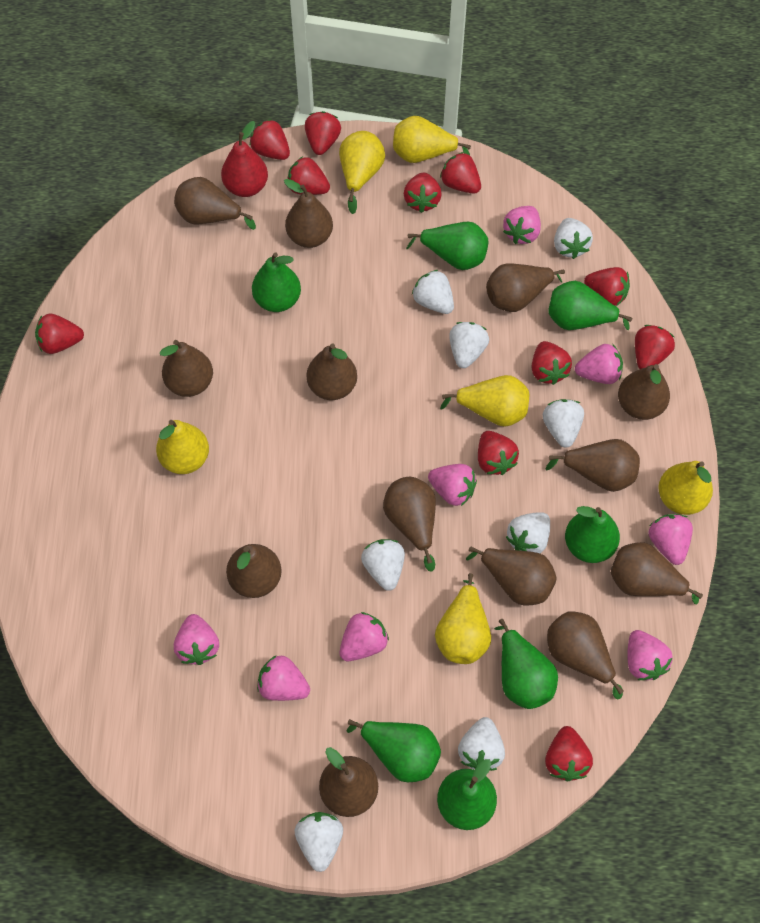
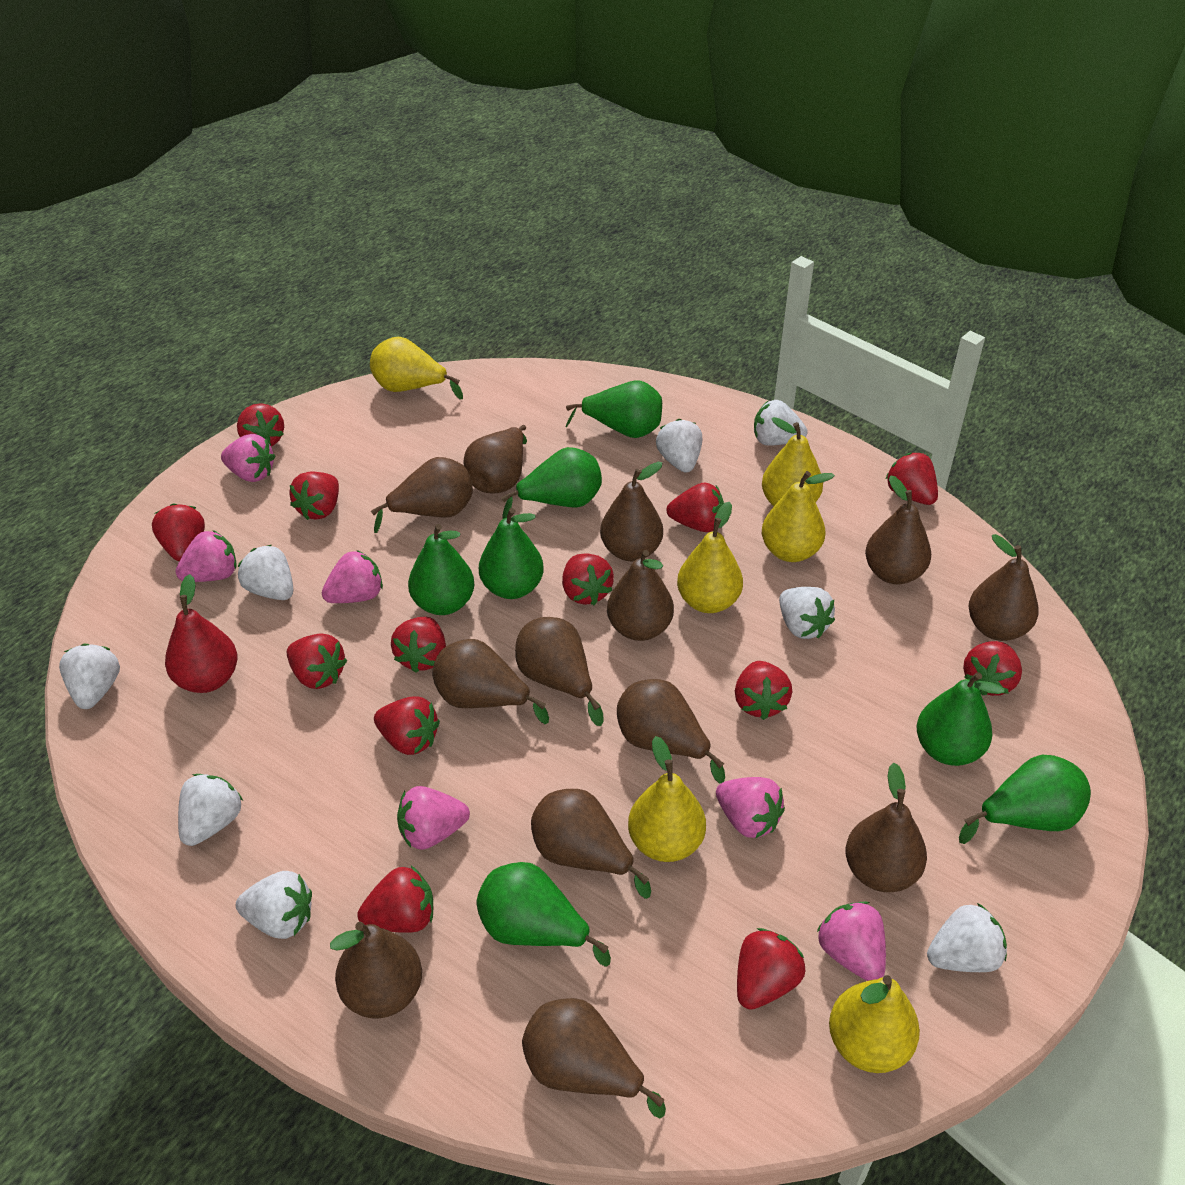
pink strawberry: [174,614,219,665] [257,655,310,701] [339,612,389,661] [428,464,477,506] [503,206,541,244] [575,344,623,384] [627,630,673,680] [648,514,693,565] = 8 -> [175,530,237,582] [221,434,275,482] [322,550,383,603] [397,786,470,850] [716,777,785,838] [817,901,886,981] = 6
red strawberry: [35,314,84,354] [250,119,290,160] [287,157,330,195] [305,111,341,155] [404,173,442,213] [440,152,481,194] [478,431,519,475] [532,341,572,385] [545,726,593,781] [584,267,630,306] [635,325,675,369] = 11 -> [152,503,205,561] [237,403,284,446] [287,634,347,689] [289,472,339,520] [357,866,433,933] [374,696,440,755] [391,617,446,673] [562,554,614,605] [666,482,724,532] [735,661,792,720] [737,928,805,1010] [886,453,938,505] [963,641,1022,696] = 13

